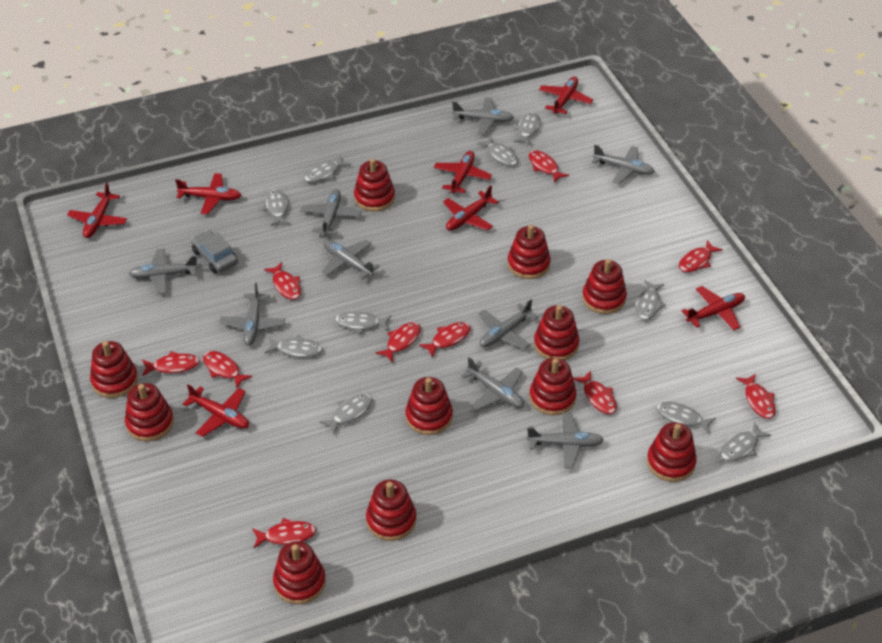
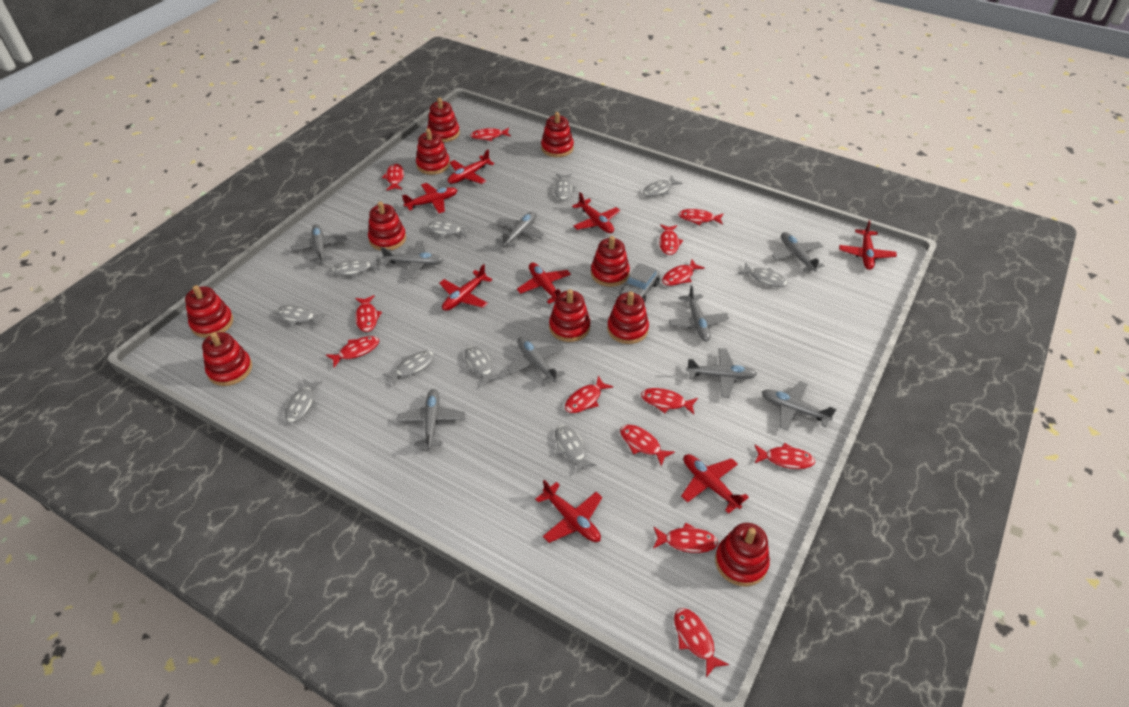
red fish: [142,351,200,376] [203,351,253,388] [252,518,316,548] [264,262,301,300] [375,322,421,363] [419,322,471,358] [529,150,569,183] [573,371,617,414] [679,240,723,272] [736,374,776,419] = 10 -> [326,336,379,367] [355,295,382,332] [382,163,404,191] [470,128,511,141] [565,376,613,413] [620,425,675,466] [641,388,698,414] [653,523,718,553] [659,224,683,255] [662,259,705,286] [674,608,729,677] [678,209,724,226] [755,443,815,469] = 13
red plane: [67,183,127,238] [175,173,242,214] [183,384,249,437] [434,151,492,194] [443,186,499,231] [539,77,593,114] [682,286,745,330] = 7 -> [402,183,457,213] [439,264,492,311] [448,150,494,184] [517,262,571,304] [535,480,602,543] [572,192,620,233] [681,454,749,514] [839,220,897,270] = 8
red stacking toy: [90,341,138,398] [125,383,174,441] [273,541,326,604] [354,159,395,211] [366,480,416,541] [405,377,453,435] [507,225,551,279] [529,358,576,415] [534,305,579,360] [582,259,627,314] [647,422,697,482] = 11 -> [185,285,233,338] [202,332,252,386] [368,202,406,250] [416,129,450,175] [427,98,460,142] [541,112,574,157] [549,289,590,342] [591,236,630,287] [607,291,649,344] [715,523,770,586] = 10

